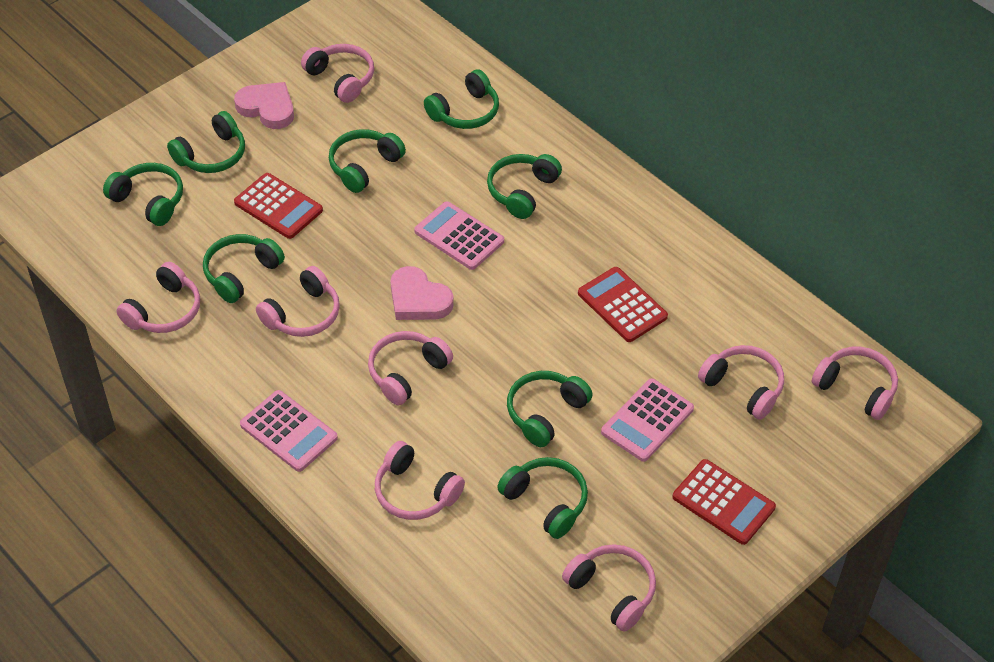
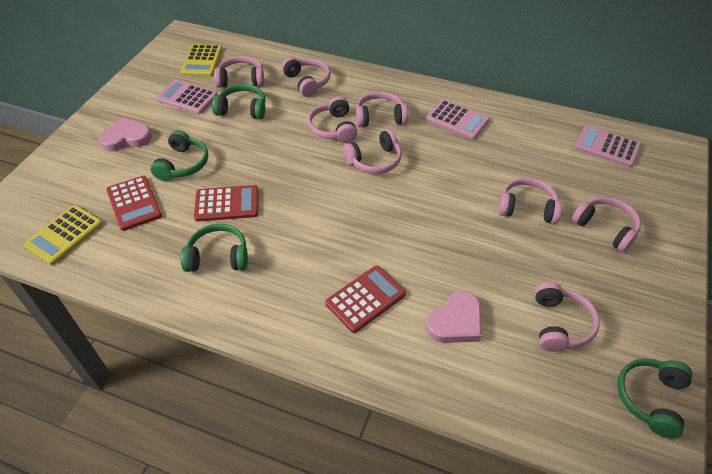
green headphones: [103,163,183,226] [167,111,245,173] [203,234,285,303] [329,129,406,193] [424,69,499,129] [487,154,562,219] [497,457,588,539] [507,371,593,447] = 8 -> [151,130,208,181] [181,224,248,272] [212,84,266,119] [617,358,693,438] = 4
yellow calculator: none = 0 -> [23,205,103,265] [180,44,222,77] = 2

